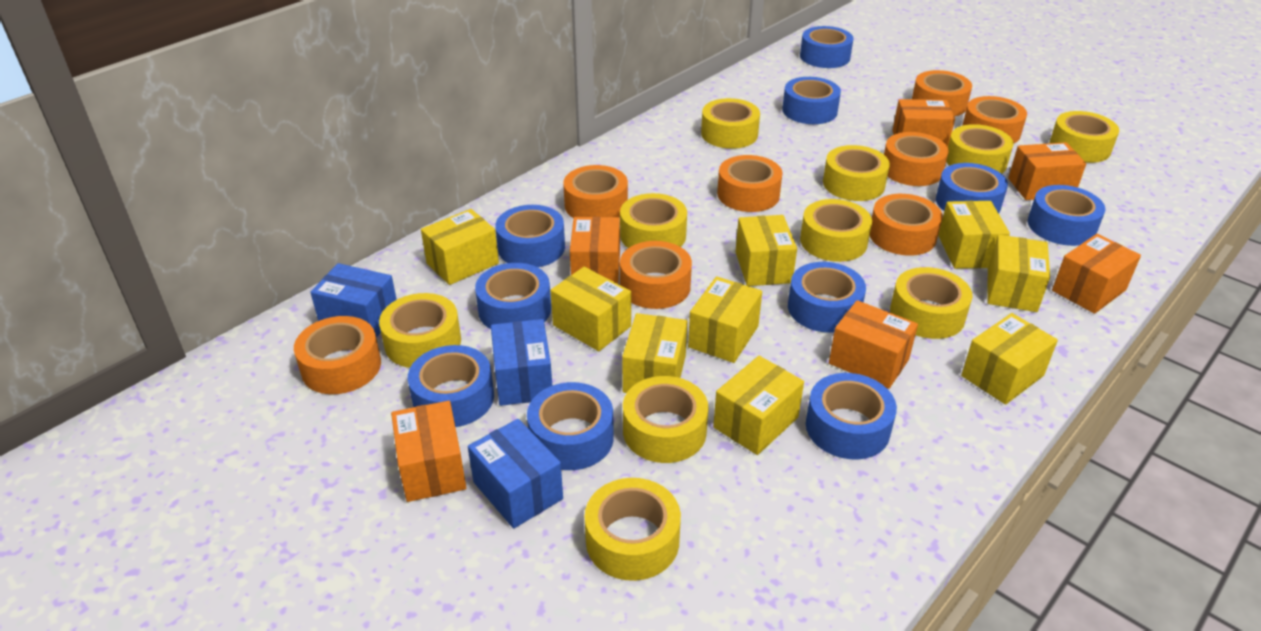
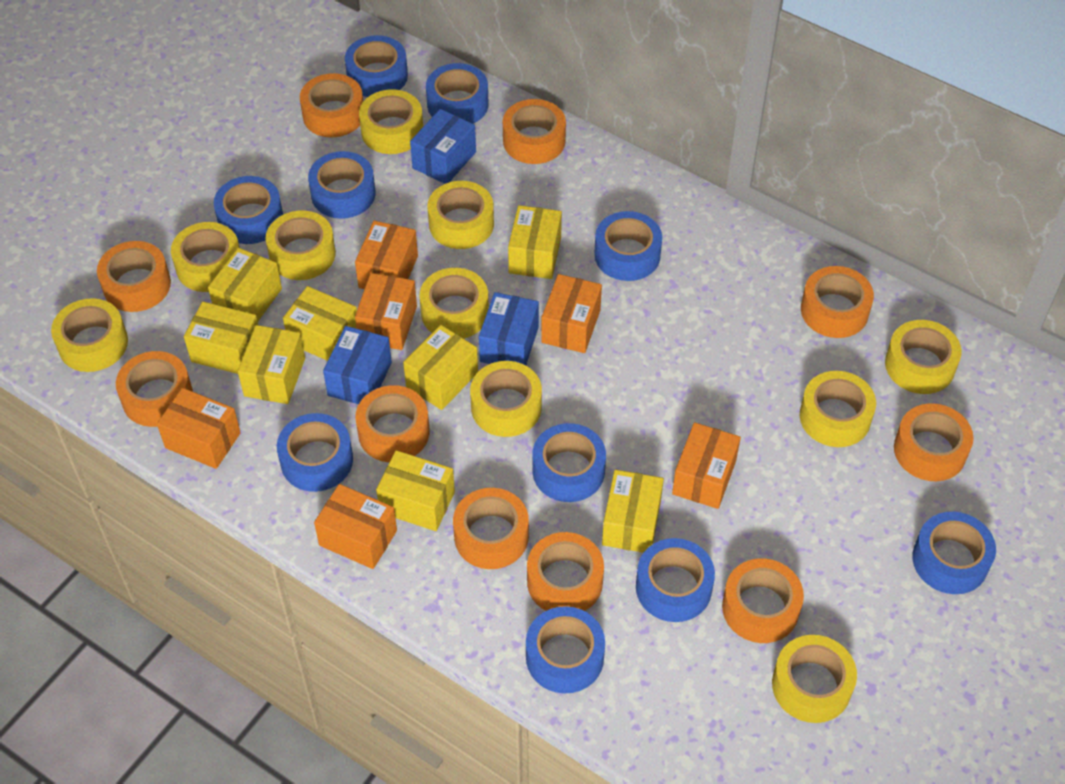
orange tape: [294,316,381,394] [563,165,628,218] [620,241,692,309] [717,155,783,212] [870,194,943,256] [884,132,949,186] [912,70,972,117] [962,96,1027,144] = 8 -> [97,241,171,312] [116,351,193,427] [300,73,363,137] [355,385,430,462] [453,488,529,569] [503,99,566,164] [527,532,604,611] [722,558,804,643] [801,266,874,338] [894,403,974,481] = 10
yellow box: [421,209,499,285] [550,267,631,351] [622,313,687,393] [688,276,762,363] [713,356,804,455] [735,215,797,286] [938,201,1010,269] [961,313,1058,404] [987,235,1050,312] = 9 -> [184,302,258,374] [208,248,282,322] [238,325,305,404] [283,286,357,361] [376,450,455,531] [403,325,478,410] [508,205,562,279] [602,470,664,553] = 8

